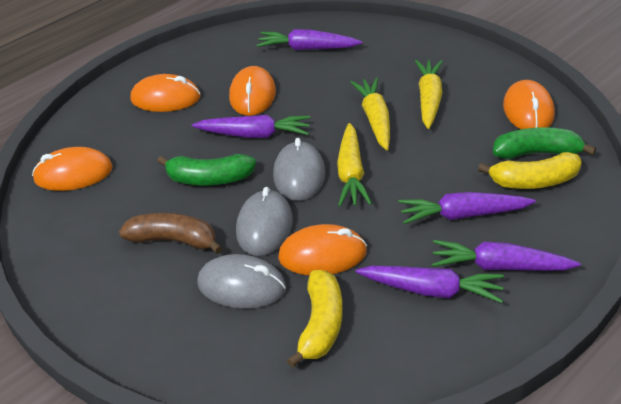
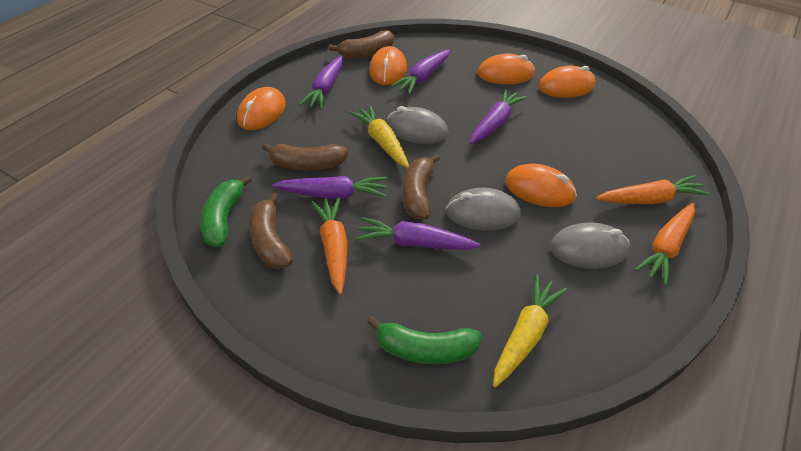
brown banana: [119,212,223,254] = 1 -> [249,193,293,269] [262,143,348,171] [329,31,394,58] [403,154,440,220] = 4
orange carrot: none = 0 -> [311,197,347,295] [596,175,710,204] [635,203,695,286] = 3
yellow banana: [287,270,343,368] [478,152,582,189] = 2 -> none = 0
yellow carrot: [337,123,372,207] [350,77,390,150] [415,60,443,129] = 3 -> [349,105,409,168] [493,274,568,388] = 2

